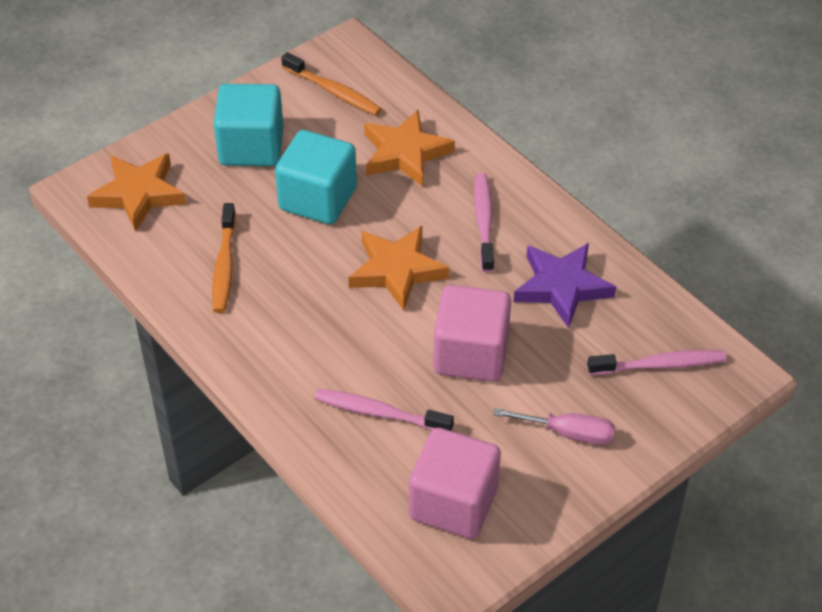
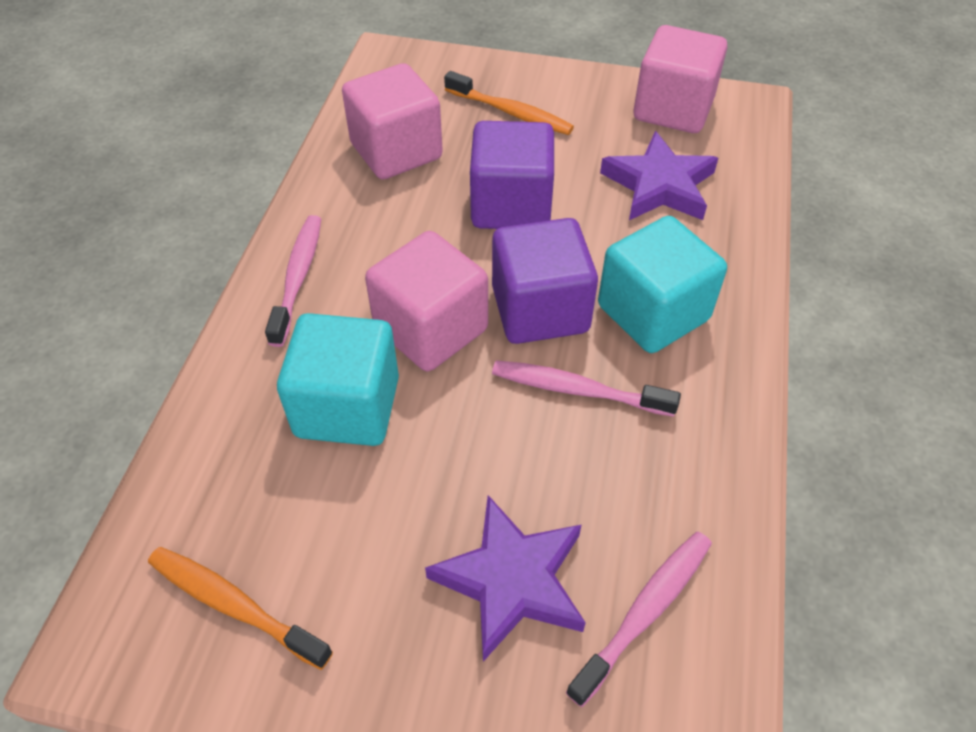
orange star: [87,153,186,232] [349,226,449,311] [364,110,455,187] = 3 -> none = 0
pink cube: [409,428,501,539] [433,285,511,382] = 2 -> [342,63,443,179] [365,231,488,371] [634,25,727,133] = 3
pink screwdriver: [493,408,615,445] = 1 -> none = 0
purple cube: none = 0 -> [470,121,554,229] [492,218,598,344] = 2
purple star: [514,243,616,328] = 1 -> [425,495,586,662] [600,131,718,220] = 2

